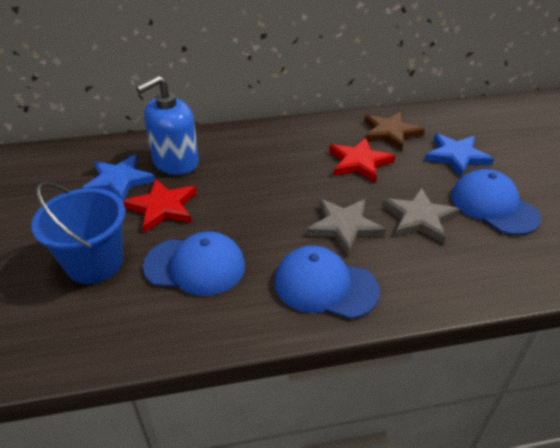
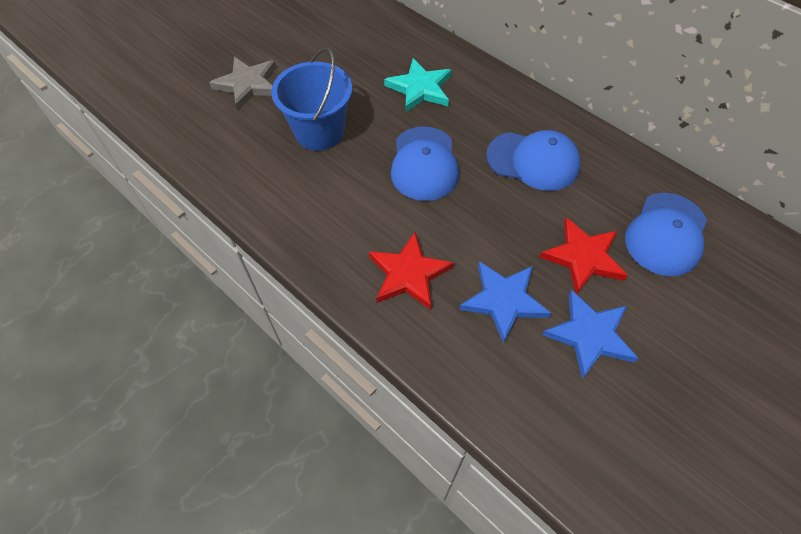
blue soap dispenser: [136,75,199,175] = 1 -> none = 0
brown star: [364,112,425,152] = 1 -> none = 0
grey star: [307,199,386,255] [382,188,460,244] = 2 -> [209,57,276,110] = 1
turquoise star: none = 0 -> [384,58,452,112] = 1

